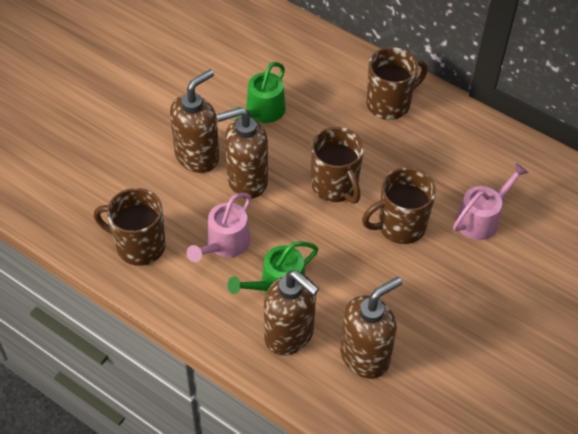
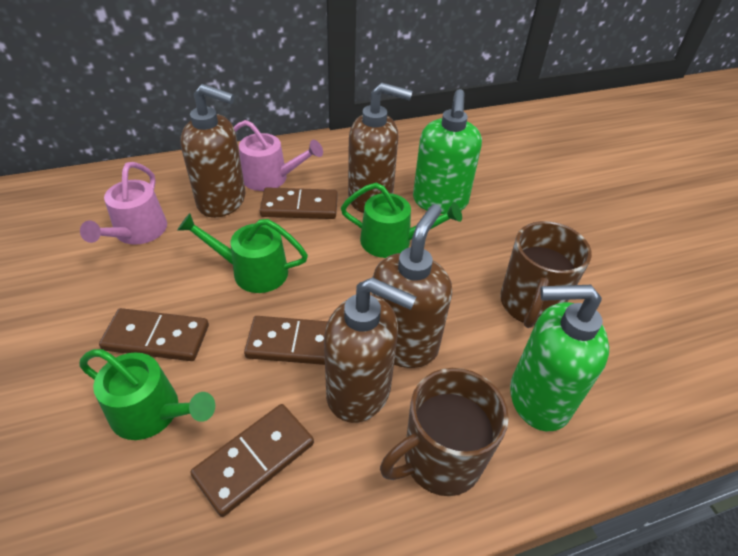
brown domino: none = 0 -> [99,308,209,361] [190,404,314,517] [244,316,328,365] [260,187,338,219] = 4
brown mug: [94,188,166,266] [311,127,364,204] [362,168,436,244] [366,47,428,120] = 4 -> [380,368,509,496] [500,221,592,328] = 2
green soap dispenser: none = 0 -> [413,89,482,214] [510,285,609,431] = 2
green watering can: [228,241,318,294] [234,62,286,123] = 2 -> [79,349,215,440] [177,213,308,293] [341,183,462,258] = 3

